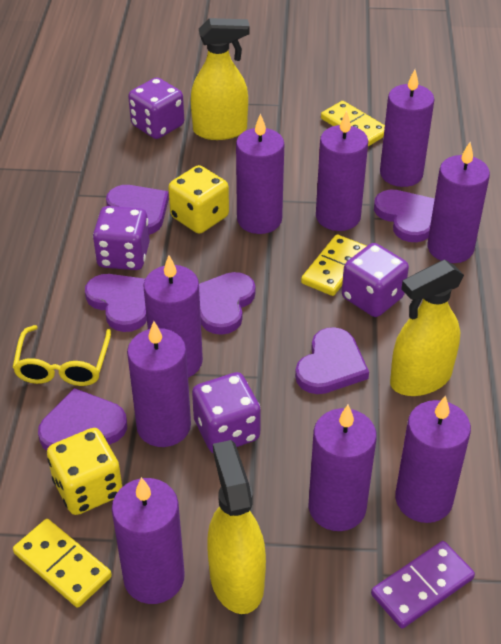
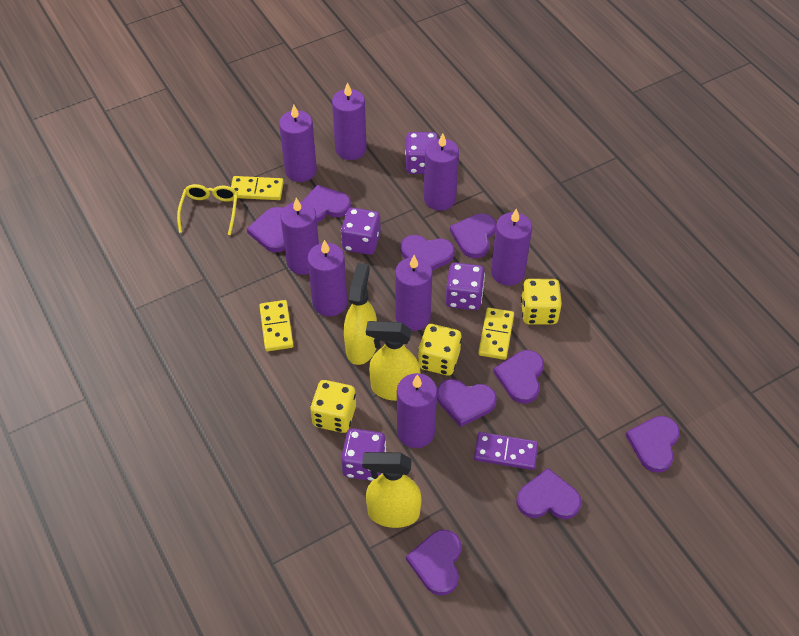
purple candle: [112,477,185,604] [127,321,191,447] [143,255,203,378] [236,113,284,234] [309,405,377,531] [316,111,368,231] [380,70,434,187] [395,395,471,523] [428,142,490,263] = 9 -> [279,105,317,182] [280,198,319,275] [308,240,347,316] [332,82,367,160] [395,255,432,331] [397,373,437,448] [424,133,459,211] [491,208,532,286] = 8
purple heart: [38,388,127,451] [85,274,147,332] [106,185,169,235] [199,272,255,335] [295,327,369,394] [374,189,435,242] = 6 -> [247,207,285,252] [302,185,351,222] [401,235,454,271] [406,529,461,595] [437,379,496,427] [450,213,496,258] [493,350,544,404] [516,468,581,519] [626,416,680,473] = 9
yellow dice: [47,428,122,515] [168,165,229,234] = 2 -> [310,380,356,433] [418,324,462,376] [521,279,562,324] = 3

